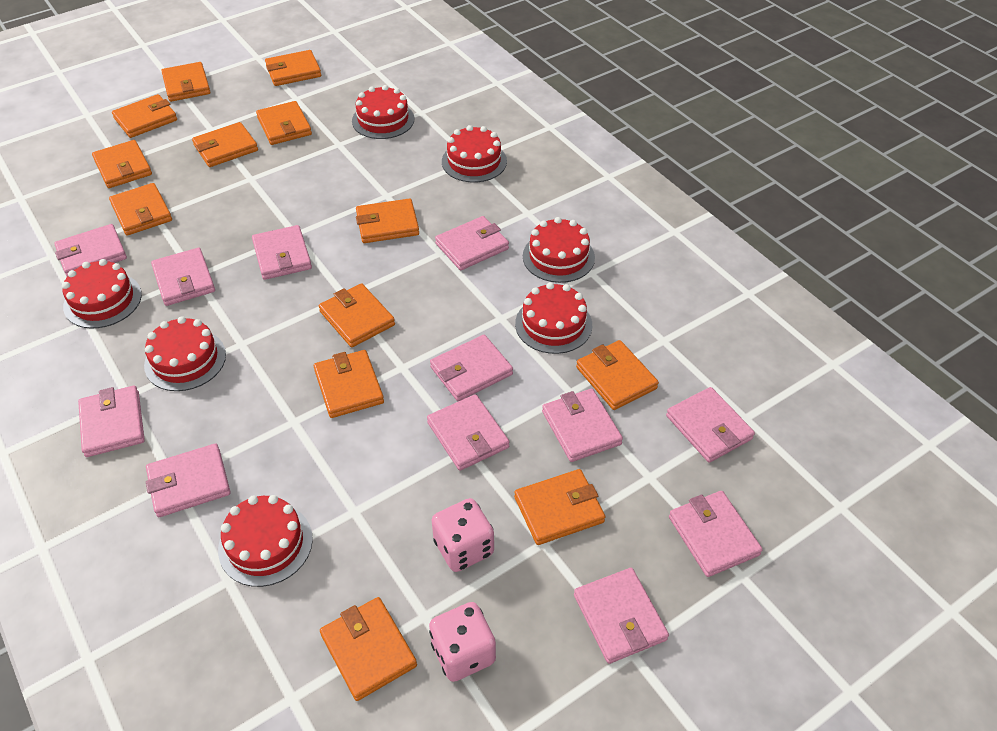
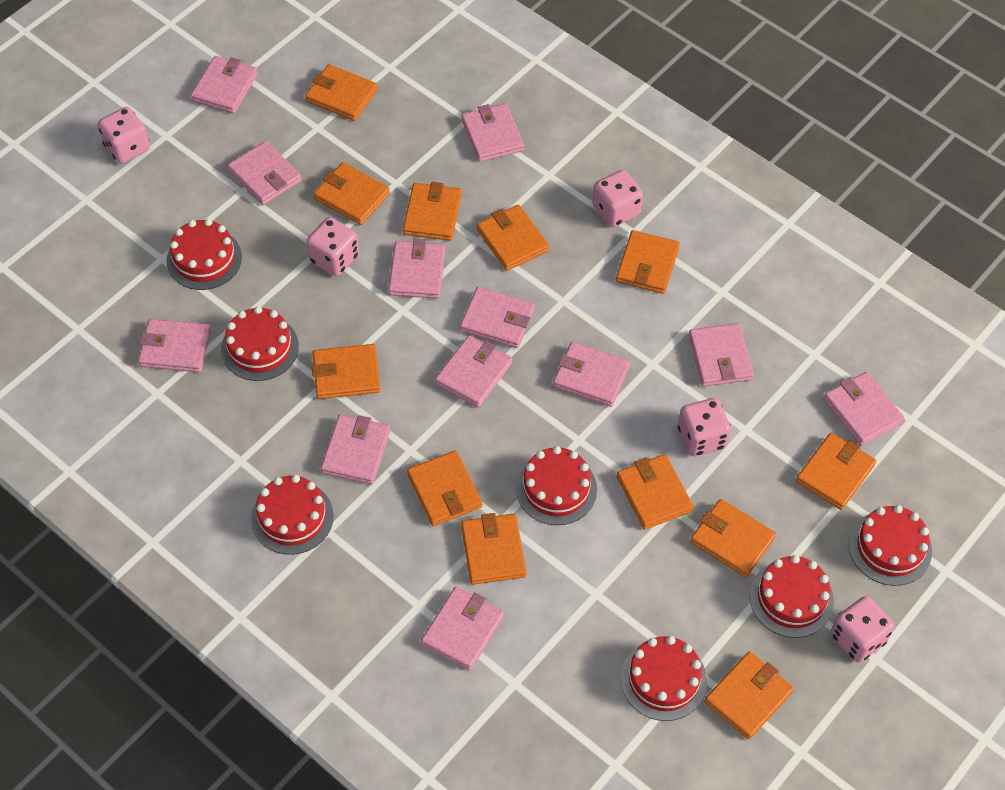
orange wallet: [92,140,152,188] [109,183,172,236] [112,94,177,138] [162,62,210,102] [192,122,258,167] [256,101,312,145] [265,50,321,86] [314,350,384,418] [319,283,395,347] [320,597,417,701] [356,198,419,243] [514,469,605,545] [576,340,659,410] = 13 -> [305,64,378,121] [312,344,380,399] [314,162,390,225] [403,182,462,241] [407,450,482,526] [461,513,526,585] [476,205,549,271] [616,230,680,294] [616,454,694,530] [690,499,776,577] [704,651,794,740] [796,433,876,510] = 12
pink dice: [429,602,496,682] [432,498,494,572] = 2 -> [98,107,150,164] [306,217,359,276] [592,170,643,227] [678,398,731,456] [831,596,894,662] = 5

